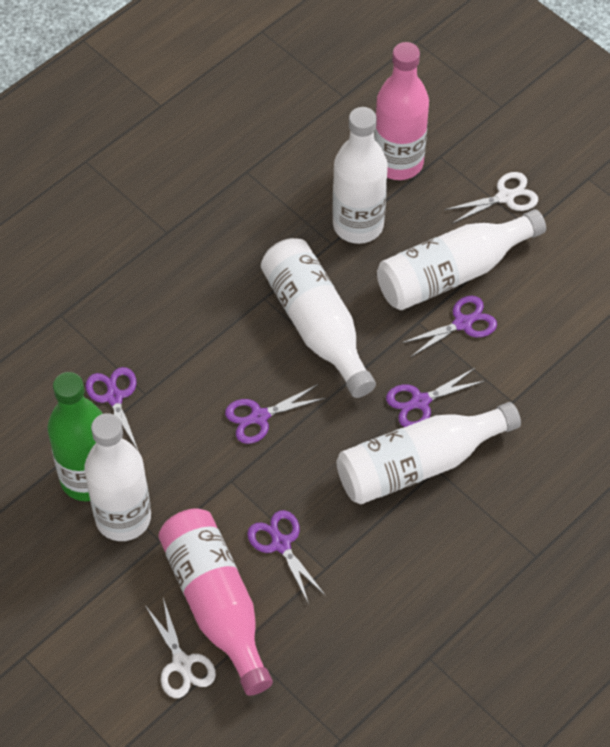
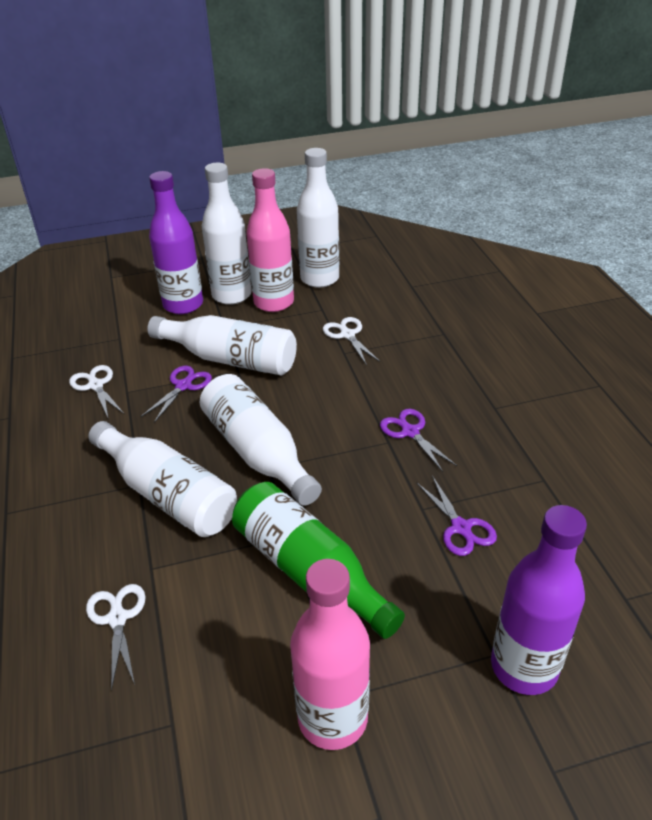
purple bottle: none = 0 -> [149,171,203,314] [491,505,587,695] = 2
purple scissors: [86,367,139,452] [225,384,326,444] [247,510,326,604] [386,367,484,427] [402,296,497,357] = 5 -> [140,366,212,423] [380,409,457,472] [416,475,497,556] = 3
white scissors: [145,598,216,698] [444,172,538,223] = 2 -> [69,365,124,417] [86,584,146,691] [323,317,380,365] = 3

